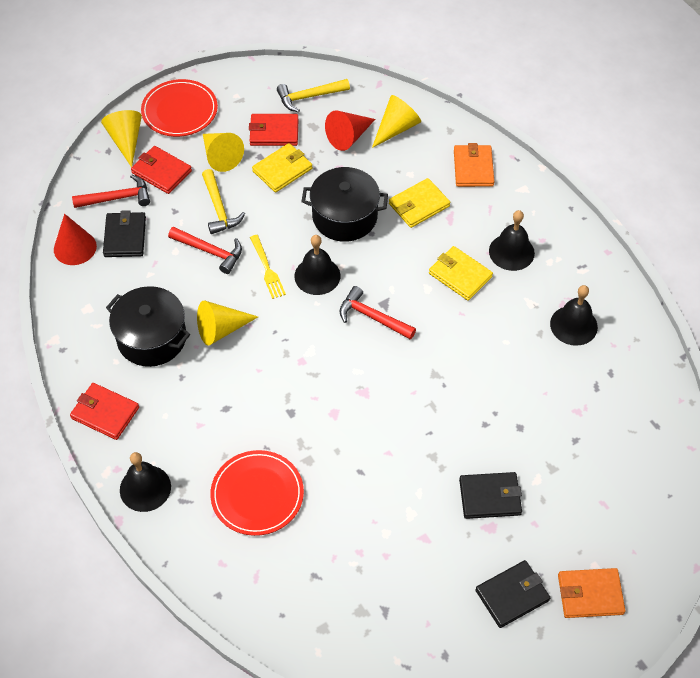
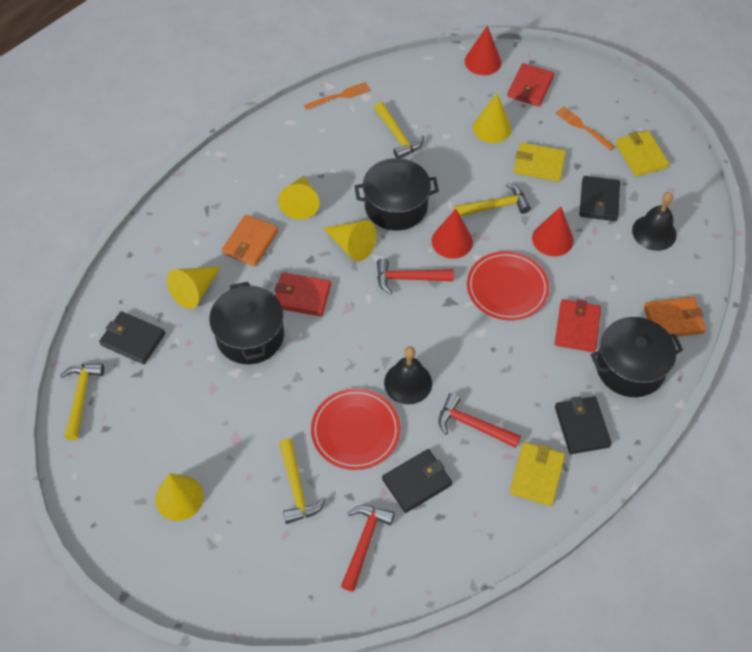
black bell: [120,452,171,512] [294,235,341,295] [489,210,535,271] [550,285,598,346] = 4 -> [384,346,432,404] [632,192,677,251] = 2
black pot: [106,286,190,367] [301,167,388,242] = 2 -> [209,282,284,364] [355,158,439,231] [591,317,683,397] = 3
black wallet: [103,210,146,257] [459,472,522,519] [475,560,550,628] = 3 -> [99,311,165,364] [382,449,452,513] [555,396,612,454] [579,176,620,221] = 4
orange fork: none = 0 -> [304,82,371,110] [555,107,615,151] = 2
red cone: [54,214,97,265] [325,110,375,151] = 2 -> [432,209,473,259] [465,25,501,75] [532,207,574,256] = 3
yellow cone: [101,110,142,167] [197,301,258,345] [203,133,244,172] [372,95,421,148] = 4 -> [155,473,204,521] [167,266,221,309] [278,175,320,220] [323,220,376,261] [473,93,512,143] = 5
yellow fork: [250,235,286,299] = 1 -> none = 0
yellow hammer: [202,169,245,234] [277,79,350,112] = 2 -> [60,364,104,440] [279,439,326,524] [374,102,424,158] [454,183,531,216] = 4

